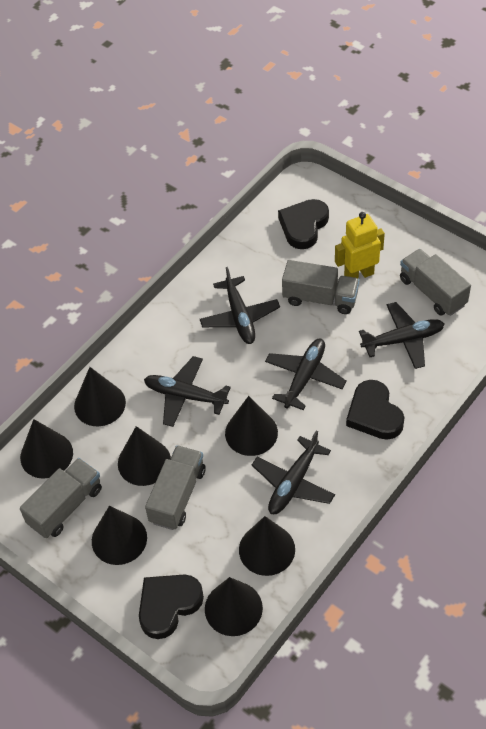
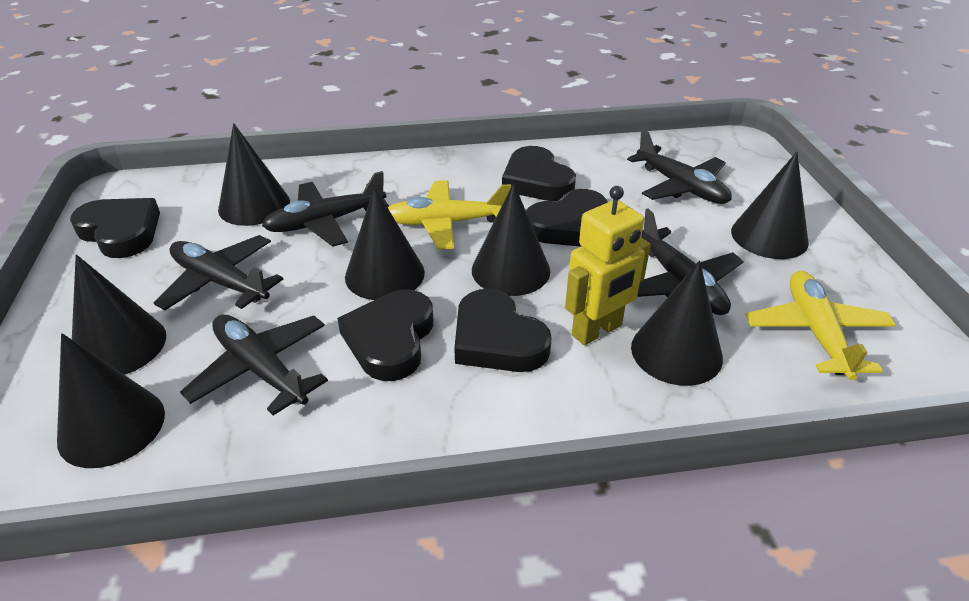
black heart: [139,574,204,639] [278,199,329,249] [346,380,405,440] = 3 -> [70,198,160,258] [337,290,433,381] [454,289,552,372] [502,146,576,201] [526,189,608,247] = 5
grey truck: [20,458,102,538] [145,445,205,530] [282,260,359,314] [400,249,471,316] = 4 -> none = 0
yellow plane: none = 0 -> [388,180,511,249] [745,271,896,380] = 2

